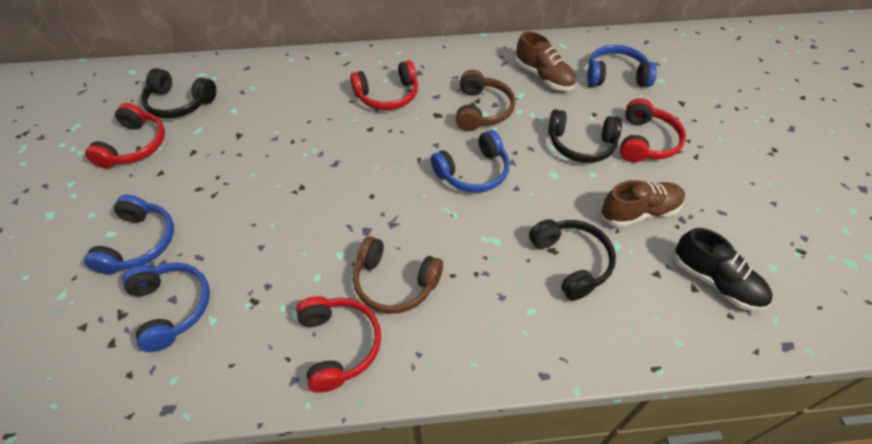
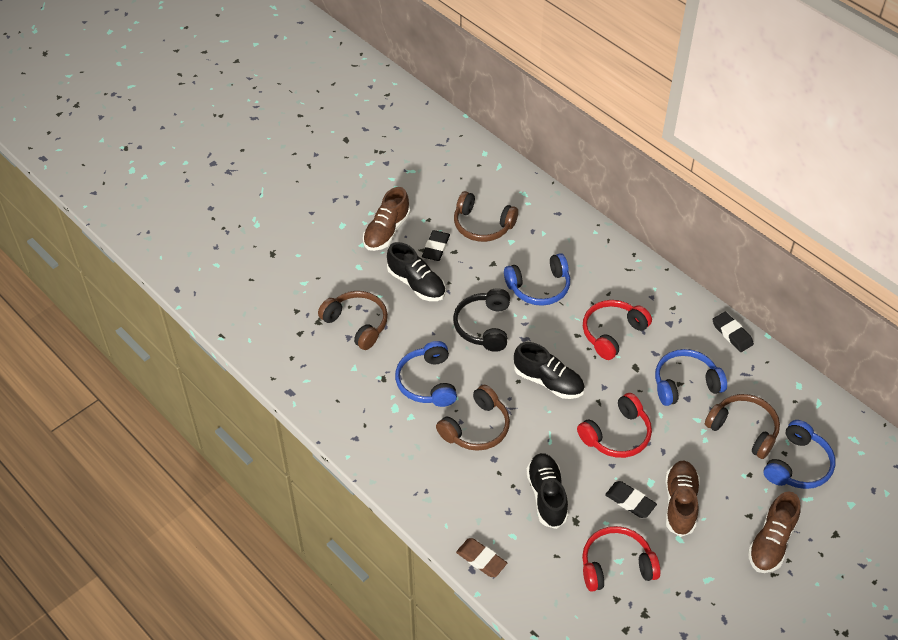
black eraser: none = 0 -> [422,230,450,261] [605,481,657,518] [712,312,754,352] = 3
black headphones: [141,68,217,118] [529,219,616,301] [548,109,622,163] = 3 -> [453,288,510,352] = 1
black shoe: [674,228,773,311] = 1 -> [387,242,446,301] [514,342,585,399] [526,453,568,529] = 3
brown eraser: none = 0 -> [456,538,507,577] = 1
brown headphones: [353,236,443,314] [456,70,515,131] = 2 -> [318,291,388,350] [436,385,510,451] [454,191,518,242] [705,394,780,459] = 4
brown shoe: [515,31,576,91] [601,180,685,227] = 2 -> [363,187,410,251] [665,461,700,537] [748,491,800,573] = 3
red headphones: [85,103,165,169] [296,296,381,393] [350,60,418,110] [620,98,686,162] = 4 -> [577,393,652,458] [582,526,660,592] [583,300,652,360] = 3

